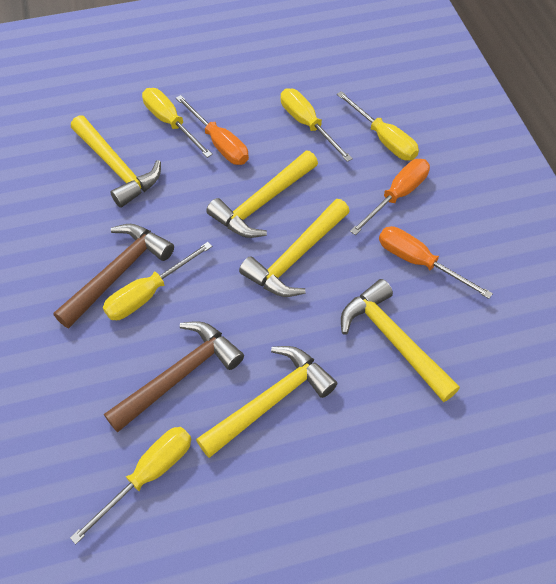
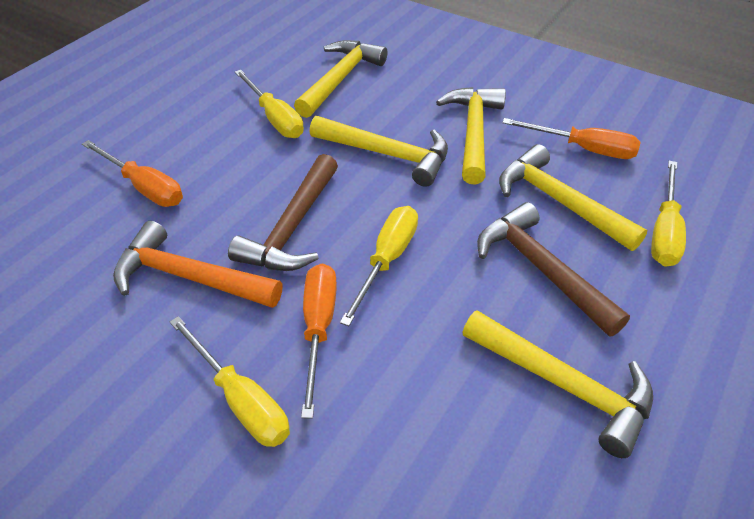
orange hammer: none = 0 -> [113,221,283,308] = 1
yellow screwdriver: [70,427,191,544] [103,242,212,320] [142,88,213,158] [281,88,353,162] [337,91,419,161] = 5 -> [170,316,290,447] [235,70,304,138] [340,206,418,326] [651,161,686,266] = 4

